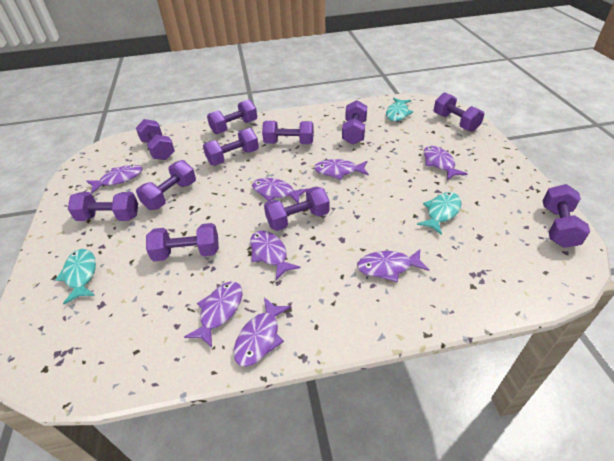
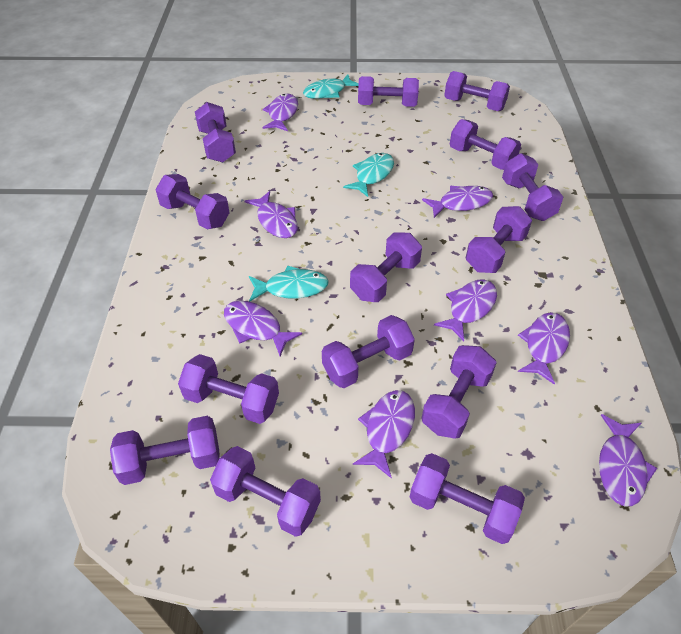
purple dumbbell: [68,192,138,221] [136,119,175,160] [136,160,196,210] [146,223,219,261] [203,128,259,165] [207,99,257,134] [262,121,314,144] [264,186,330,231] [342,100,367,145] [434,92,484,132] [543,184,590,248] = 11 -> [110,416,220,485] [155,174,230,229] [178,354,279,424] [195,102,236,162] [210,446,321,537] [322,315,415,388] [350,232,422,302] [358,76,419,107] [410,453,525,544] [421,345,497,439] [444,71,510,111] [450,119,521,170] [466,206,532,273] [502,153,563,221] = 14

